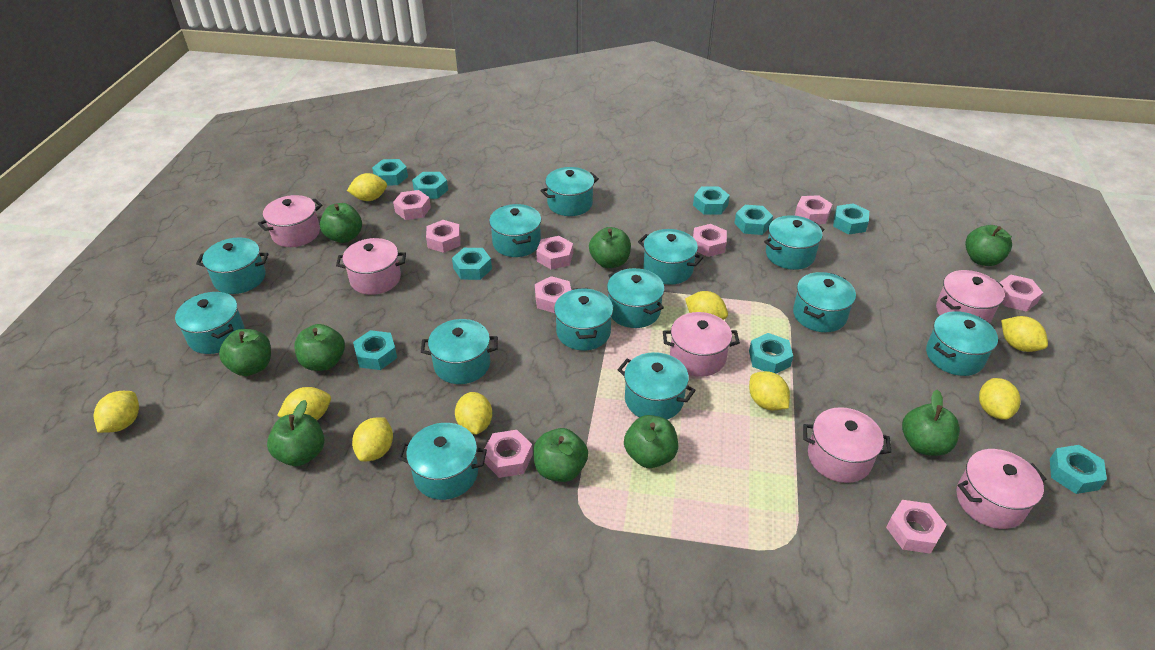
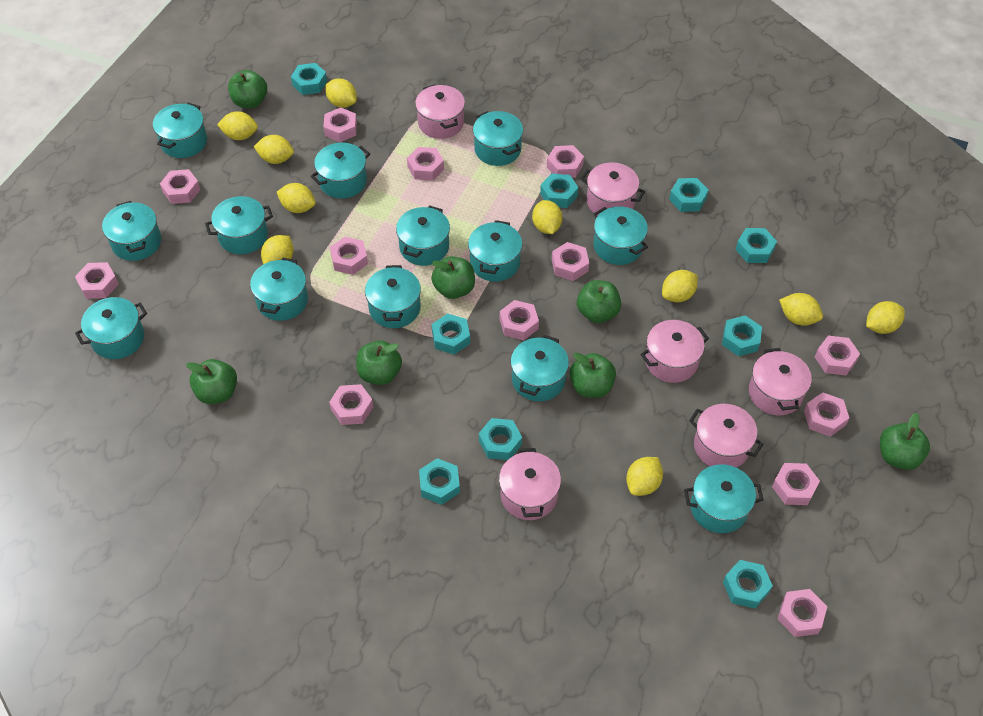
green apple: [219,329,271,376] [267,400,324,466] [294,324,345,371] [320,203,362,243] [533,428,588,482] [589,227,631,268] [624,415,678,468] [902,390,960,456] [965,225,1012,266] = 9 -> [186,359,237,404] [228,70,267,108] [356,340,402,385] [431,256,475,299] [570,353,616,398] [577,280,621,323] [880,413,930,470] = 7
pink nut: [393,190,431,220] [426,220,460,253] [484,430,533,478] [535,276,571,313] [536,236,573,269] [693,224,727,257] [795,195,832,224] [886,500,947,554] [999,275,1043,312] = 9 -> [75,262,118,299] [160,169,200,204] [323,107,357,142] [329,384,373,425] [330,237,368,275] [407,147,444,181] [500,300,539,340] [547,145,584,178] [552,242,589,281] [772,463,820,505] [778,589,827,637] [804,392,849,437] [815,336,860,376] = 13
yellow lemon: [94,391,139,433] [277,387,331,420] [347,173,387,201] [352,417,393,462] [455,392,492,435] [685,291,728,320] [749,371,790,411] [979,378,1021,420] [1001,316,1048,352] = 9 -> [217,111,258,140] [254,135,294,164] [261,235,294,264] [277,183,316,213] [326,78,357,108] [532,200,562,234] [626,457,663,496] [662,270,698,302] [779,293,823,326] [866,301,905,334] = 10

